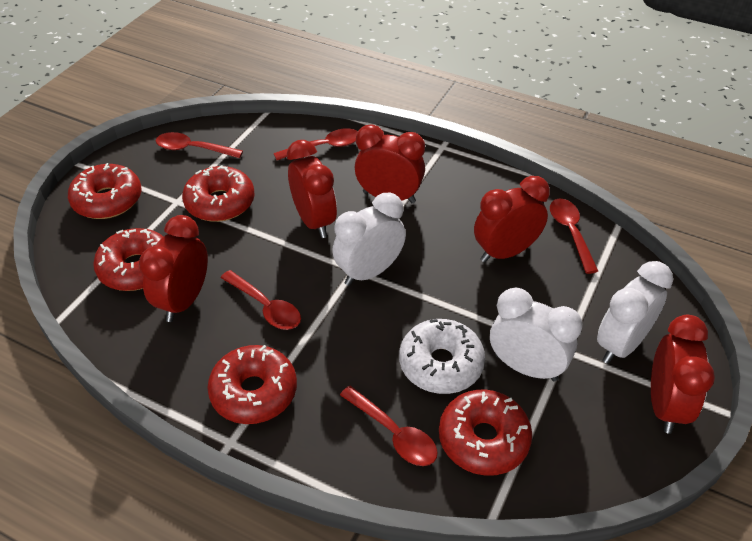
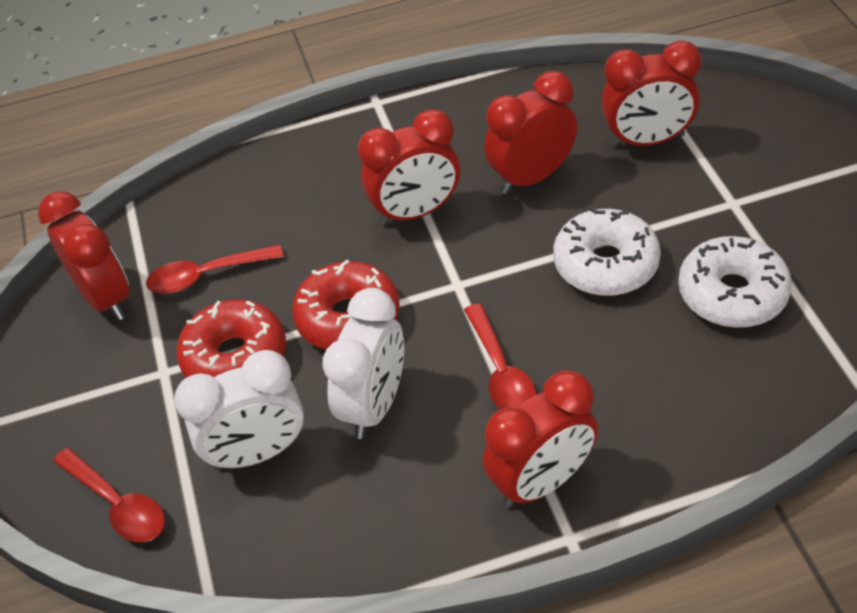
red donut: [68,163,142,219] [93,228,163,291] [182,165,255,222] [207,345,297,424] [439,390,532,476] = 5 -> [176,300,286,378] [292,260,400,350] = 2
red spoon: [156,132,243,158] [221,270,301,330] [274,128,358,160] [340,386,438,466] [550,199,598,274] = 5 -> [53,448,165,542] [146,245,284,294] [464,303,536,410] = 3
white clock: [332,193,406,286] [490,287,583,381] [597,261,673,364] = 3 -> [174,350,304,470] [322,288,404,439] = 2
white donut: [399,319,485,394] = 1 -> [553,207,661,296] [678,236,792,328] = 2

